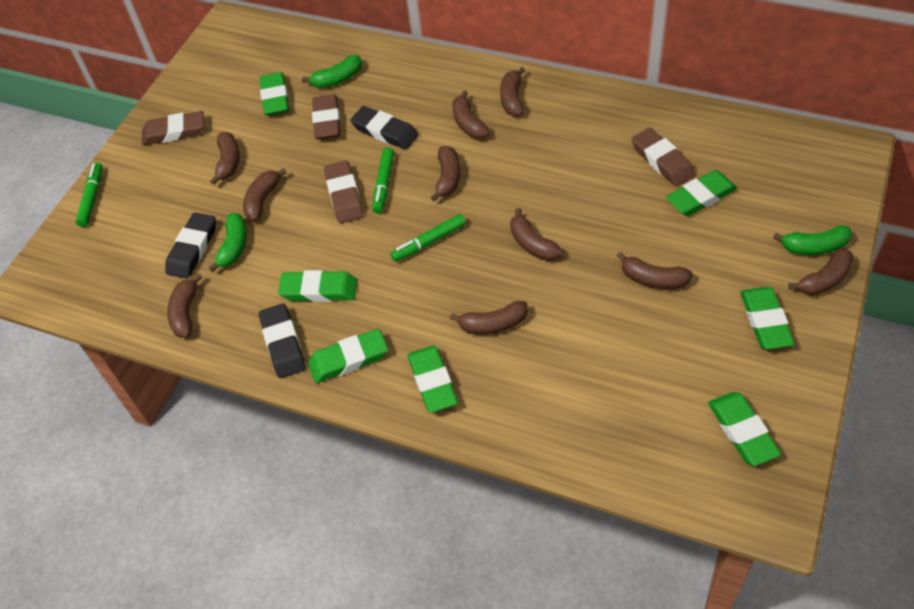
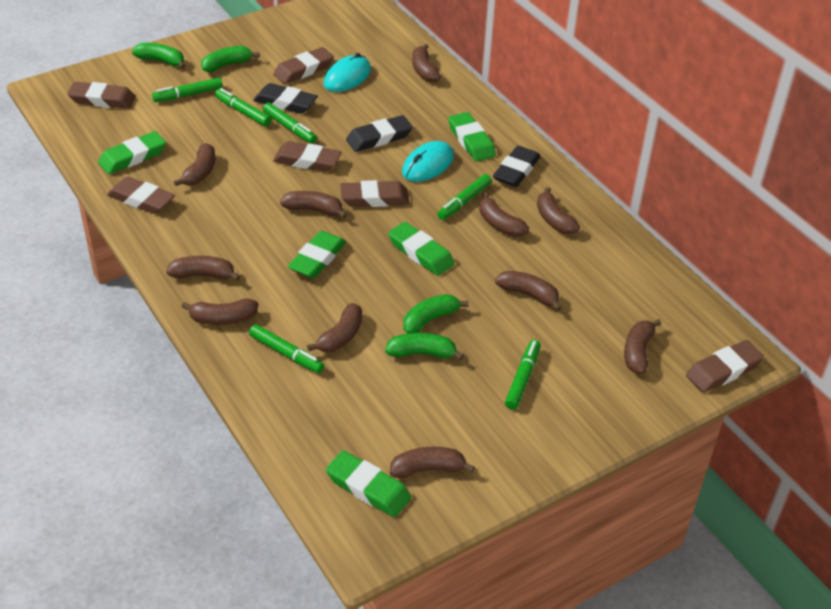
brown banana: [167,274,202,338] [210,132,240,185] [243,168,287,221] [431,146,460,201] [450,301,528,334] [453,90,489,139] [500,67,525,117] [510,208,563,261] [617,252,693,289] [788,247,854,296] = 10 -> [166,256,240,281] [174,143,215,186] [181,299,258,325] [280,191,347,219] [307,303,362,352] [390,447,475,478] [412,44,441,83] [479,193,529,237] [495,271,561,311] [537,187,580,234] [624,319,661,374] = 11
brown eraser: [142,111,204,145] [312,95,340,139] [324,161,363,223] [632,128,695,186] = 4 -> [67,82,136,109] [107,176,175,214] [273,47,334,84] [273,141,342,172] [340,180,409,207] [686,340,764,393] = 6
green banana: [209,213,247,272] [302,55,362,88] [773,225,852,255] = 3 -> [132,43,186,69] [201,46,259,72] [385,333,464,361] [403,294,469,334] = 4
green eraser: [259,72,289,116] [278,270,357,302] [308,329,388,383] [408,346,458,413] [666,170,737,216] [708,392,781,466] [740,287,795,349] = 7 -> [98,131,166,174] [288,231,346,278] [326,451,411,517] [388,222,455,276] [448,112,496,161] = 5
green marker: [75,162,103,227] [372,148,394,213] [390,214,466,262] = 3 -> [152,78,223,102] [215,88,271,126] [249,324,324,373] [263,103,317,143] [437,174,492,220] [505,340,541,410] = 6
turquoise mouse: none = 0 -> [323,53,371,92] [402,141,454,182] = 2

